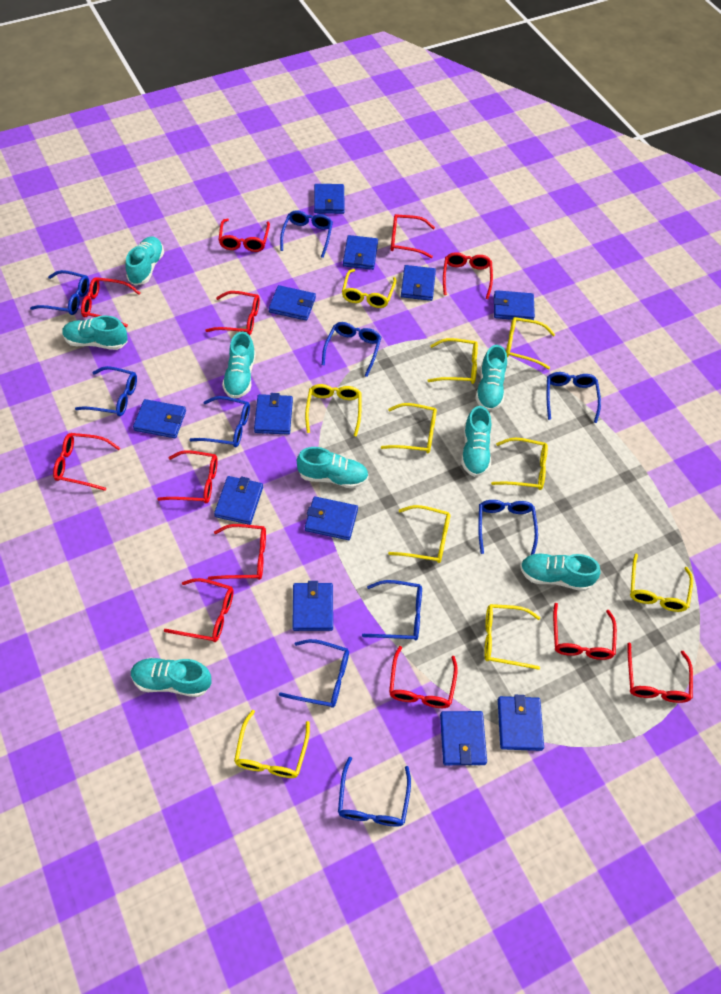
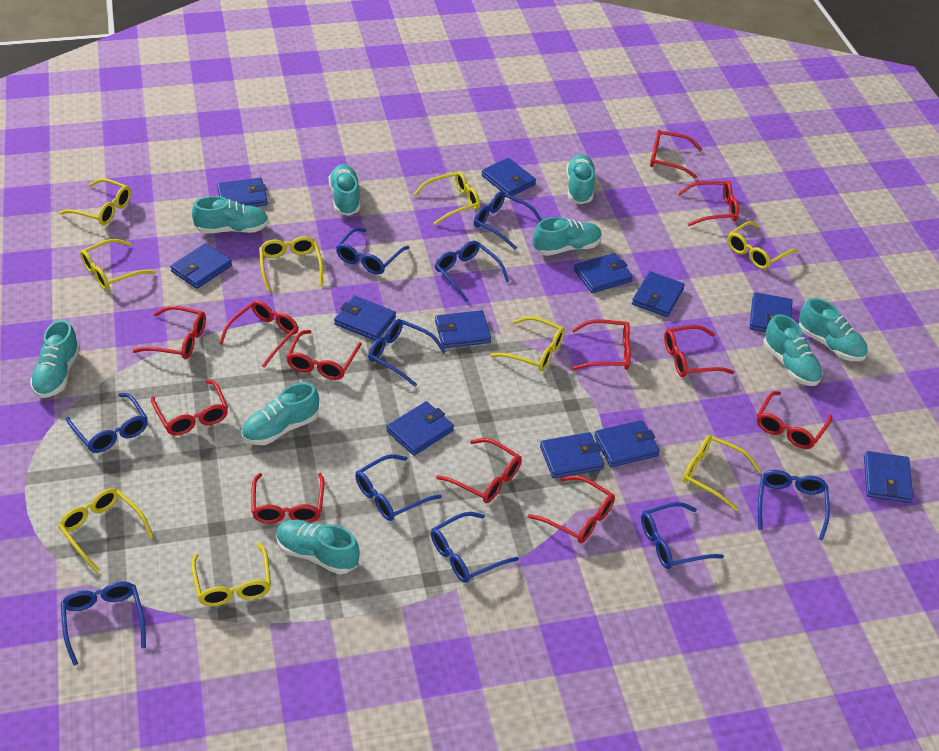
turquoise shoe: [62,316,128,350] [126,237,164,285] [131,657,211,697] [222,332,256,399] [297,447,369,489] [461,406,491,477] [475,345,507,411] [520,554,601,591] = 8 -> [30,320,80,398] [192,196,269,233] [241,382,319,445] [276,520,360,574] [329,164,360,216] [533,217,602,256] [566,154,595,204] [763,314,823,386] [799,298,868,361] = 9
yellow glasses: [234,710,310,778] [305,384,361,437] [342,269,396,308] [381,403,437,453] [388,505,450,563] [427,338,478,384] [484,604,540,670] [491,438,548,490] [506,317,555,369] [630,554,693,612] = 10 -> [58,488,154,573] [59,178,131,225] [80,239,156,290] [191,543,271,606] [259,237,323,292] [413,171,480,225] [490,316,565,371] [683,435,761,511] [727,221,798,269] = 9

